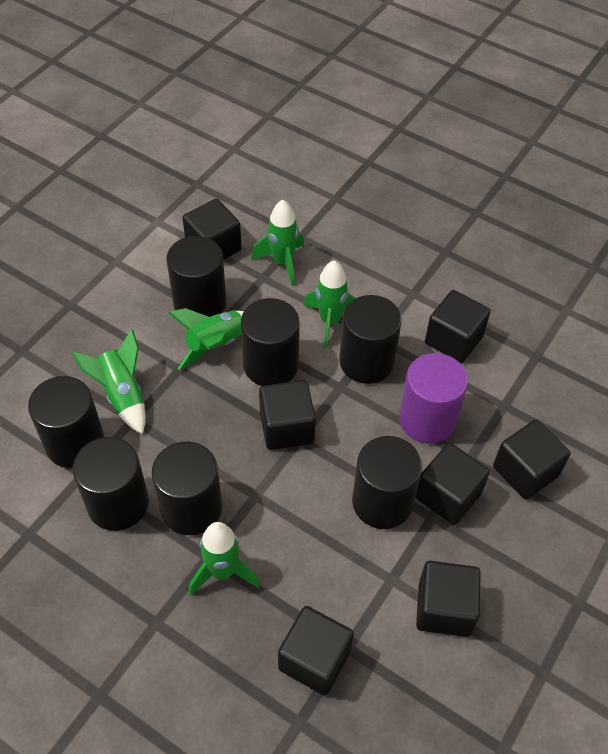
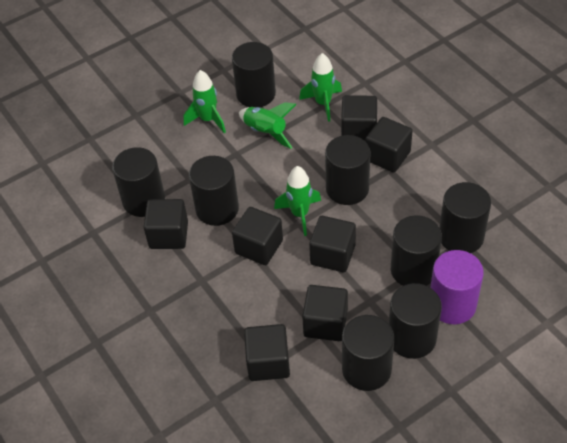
black cylinder: [28,376,104,468] [73,437,149,531] [152,442,222,535] [166,236,226,317] [241,298,300,386] [339,295,402,384] [352,436,422,529] = 7 -> [112,147,165,217] [189,156,239,226] [232,42,276,107] [325,135,371,205] [342,315,394,391] [389,283,442,359] [391,215,442,286] [439,182,491,253] = 8
green rocket: [72,329,146,434] [168,308,244,370] [189,522,260,596] [251,200,304,286] [303,260,356,348] = 5 -> [184,70,226,133] [239,102,297,149] [274,166,321,236] [299,53,342,122] = 4

